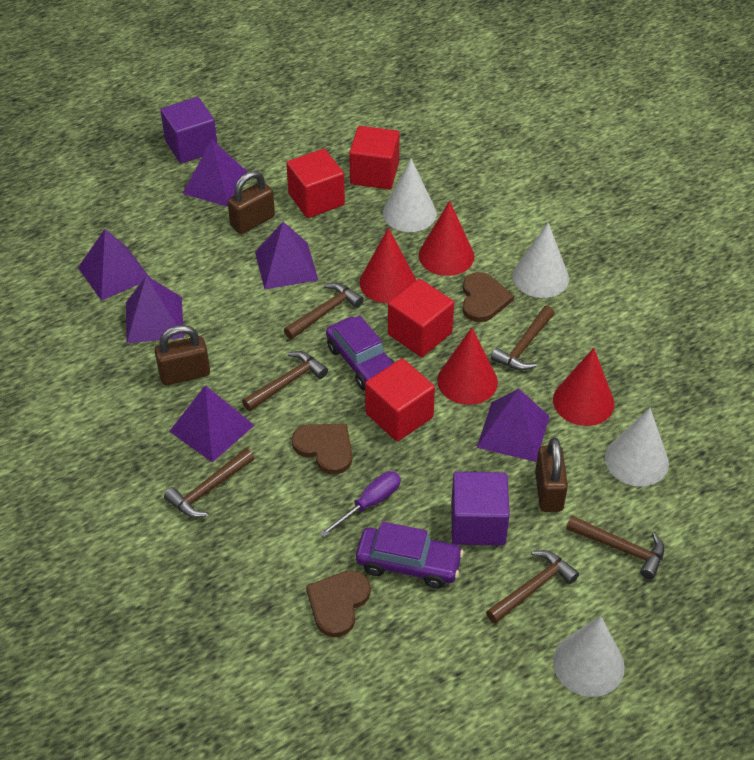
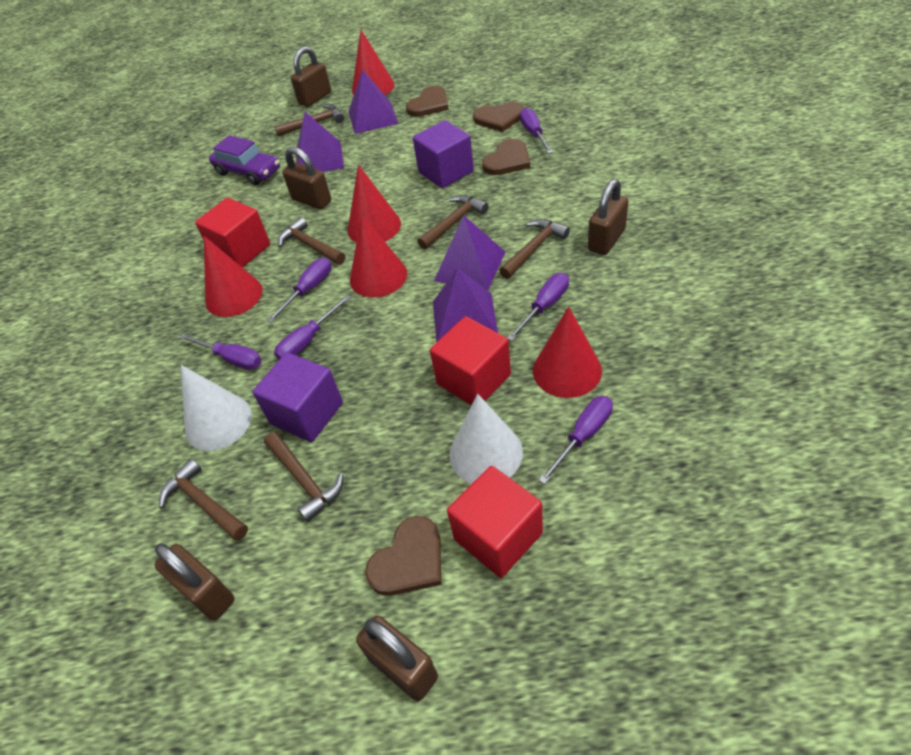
brown heart: [292,424,352,475] [306,570,371,637] [462,272,514,322] = 3 -> [365,516,441,596] [406,86,449,117] [473,102,524,132] [482,139,530,175] = 4
brown padlock: [155,325,210,385] [228,171,275,234] [535,438,568,512] = 3 -> [155,543,235,620] [282,147,331,209] [291,46,331,107] [356,615,438,701] [588,179,628,255] = 5
purple car: [326,315,395,390] [356,522,464,589] = 2 -> [209,135,280,185] = 1
purple pyramid: [78,229,149,301] [126,276,184,343] [169,385,254,462] [182,139,247,207] [255,222,318,289] [477,389,550,462] = 6 -> [296,112,344,172] [348,70,399,134] [433,268,498,342] [434,215,505,290] = 4
purple screwdriver: [319,471,401,537] = 1 -> [179,334,261,370] [267,258,331,323] [274,295,351,360] [507,273,569,341] [520,108,553,154] [539,396,613,484] = 6
red cone: [360,228,416,303] [419,201,474,276] [437,327,498,405] [553,348,614,426] = 4 -> [204,236,262,317] [348,165,401,242] [350,215,407,297] [352,30,395,95] [533,307,602,398] = 5
red cube: [286,149,345,218] [349,126,400,189] [365,358,435,441] [388,279,454,357] = 4 -> [195,198,270,268] [430,316,511,405] [447,466,543,578] = 3
white cone: [383,158,437,232] [513,223,569,298] [553,616,625,697] [605,408,669,486] = 4 -> [181,365,252,451] [449,394,523,484] = 2

